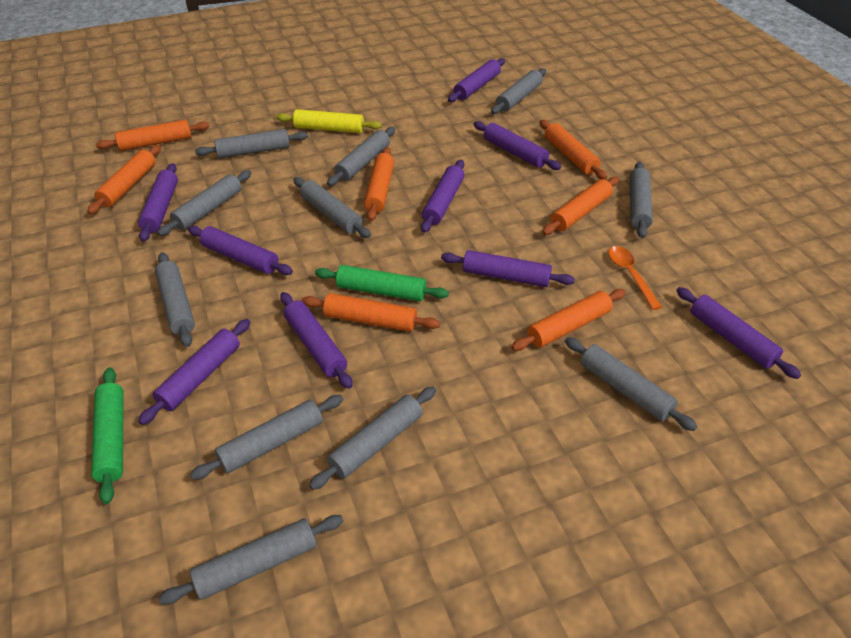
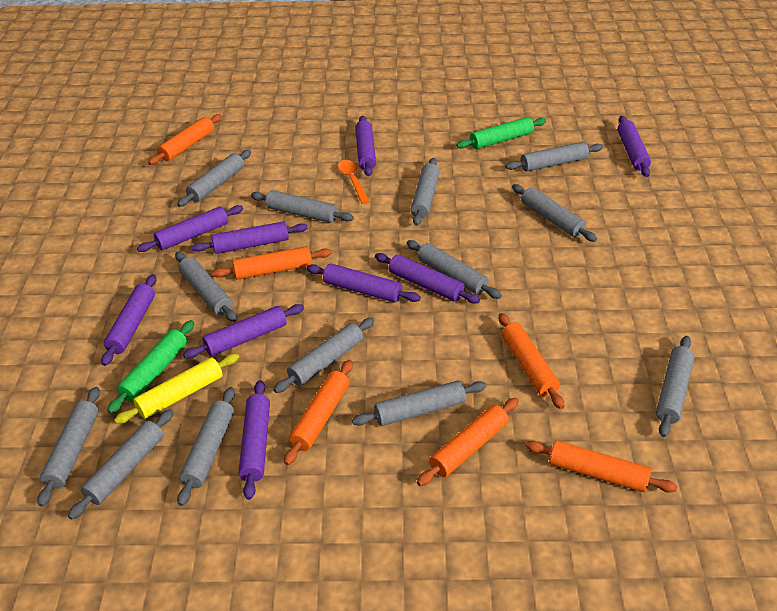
grey rolling pin: [155,252,195,347] [157,170,251,236] [158,515,343,605] [190,395,343,480] [195,129,308,158] [293,177,371,238] [309,386,436,490] [327,127,395,186] [491,68,546,114] [565,337,698,431] [630,161,653,238] = 11 -> [38,387,100,507] [68,409,174,520] [175,252,237,322] [177,150,251,207] [177,387,235,506] [251,190,354,223] [274,317,374,393] [352,380,486,426] [407,240,502,299] [411,158,440,226] [505,142,603,172] [512,184,597,242] [656,336,695,437] = 13
orange rolling pin: [87,145,161,214] [96,119,210,151] [302,293,440,332] [364,147,394,221] [511,289,626,351] [539,120,607,180] [542,177,619,235] = 7 -> [148,114,222,165] [212,246,332,280] [284,360,353,465] [417,398,519,486] [499,313,564,409] [525,441,678,493] = 6

